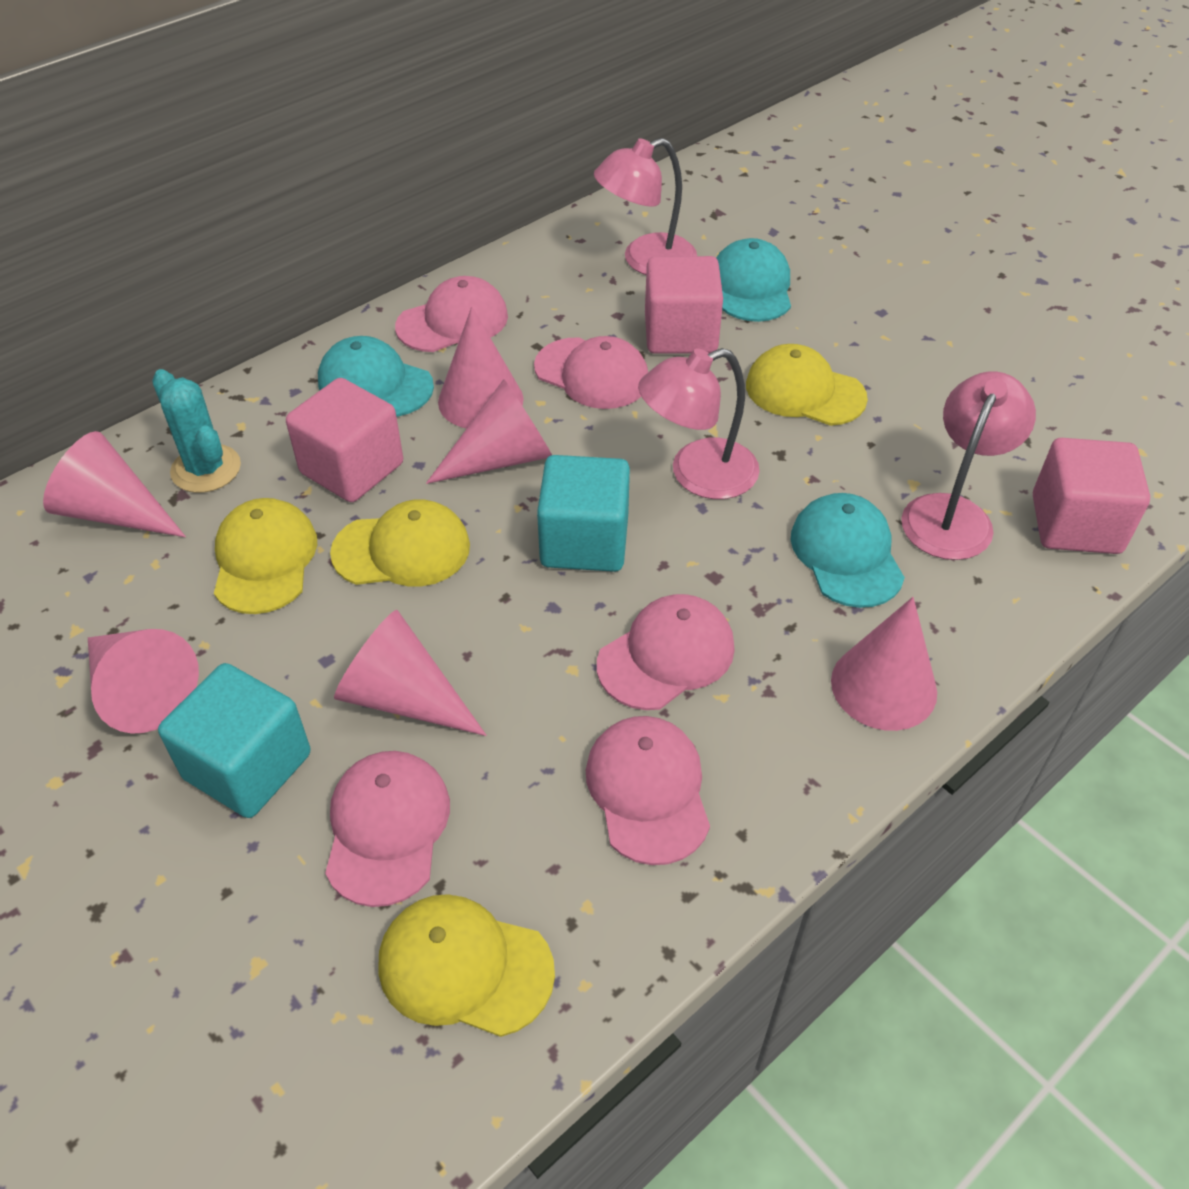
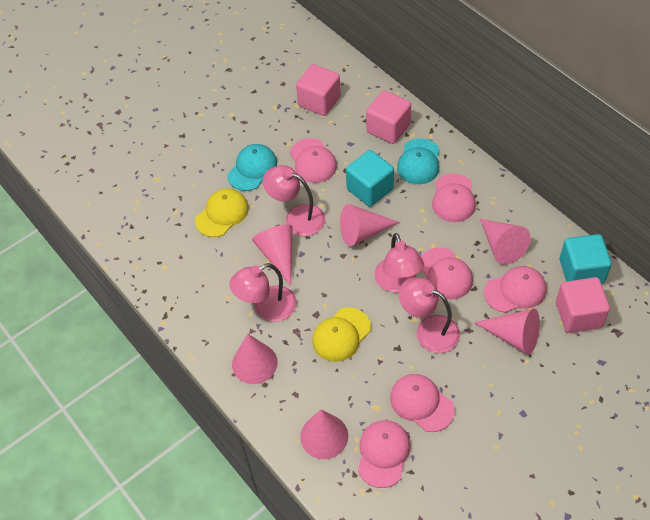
pink cap: [325,751,450,907] [395,276,508,352] [534,336,648,409] [586,716,710,865] [597,594,735,710] = 5 -> [290,138,337,183] [358,420,410,488] [390,374,455,432] [421,247,473,300] [432,173,476,222] [484,266,547,313] = 6
pink lamp: [594,138,697,275] [638,348,760,499] [901,371,1036,560] = 3 -> [229,263,297,322] [263,165,325,236] [374,233,424,292] [399,277,460,353] = 4
turquoise cactus: [152,369,241,493] = 1 -> none = 0
turquoise cap: [318,336,434,417] [716,238,791,322] [791,493,905,608] = 3 -> [227,144,277,191] [397,138,440,184] = 2
yellow cap: [214,498,317,614] [330,499,470,586] [378,894,555,1037] [746,344,868,426] = 4 -> [195,189,249,237] [312,308,371,362] = 2

